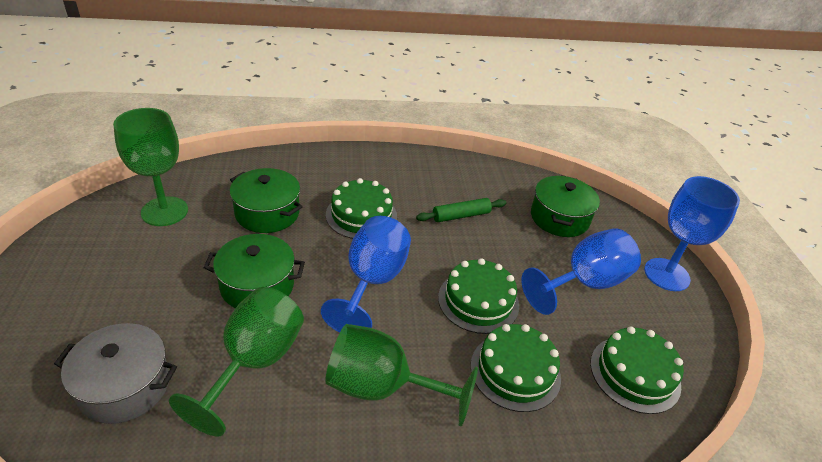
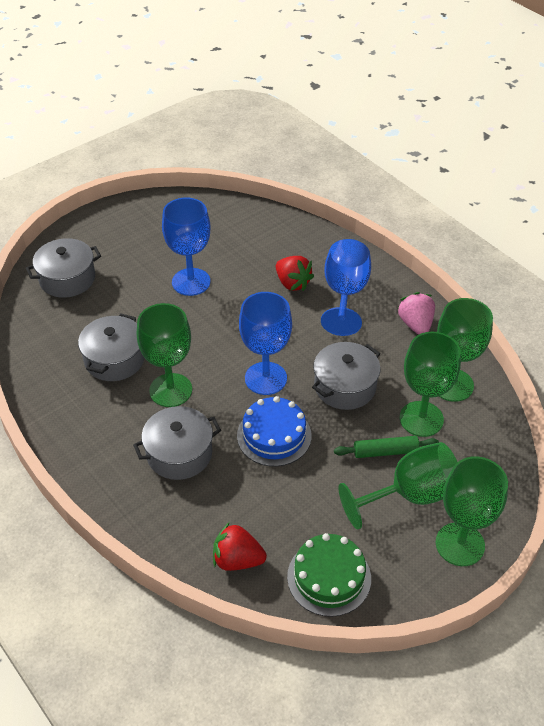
blue cake: none = 0 -> [237,396,312,466] = 1
green cake: [326,178,397,239] [438,258,519,334] [470,324,561,412] [590,326,684,414] = 4 -> [287,533,371,617] = 1
green goblet: [113,108,188,226] [169,287,304,436] [325,324,478,427] = 3 -> [137,303,192,407] [338,442,457,529] [400,332,461,437] [436,456,508,566] [437,298,493,402] = 5
green pot: [204,234,305,308] [230,168,303,233] [531,175,600,237] = 3 -> none = 0
grey pot: [54,323,177,424] = 1 -> [26,238,101,298] [78,314,144,381] [133,406,221,480] [312,342,381,410] = 4
pink strawberry: none = 0 -> [398,292,435,335] = 1
red strawberry: none = 0 -> [213,522,267,571] [276,256,314,291] = 2

